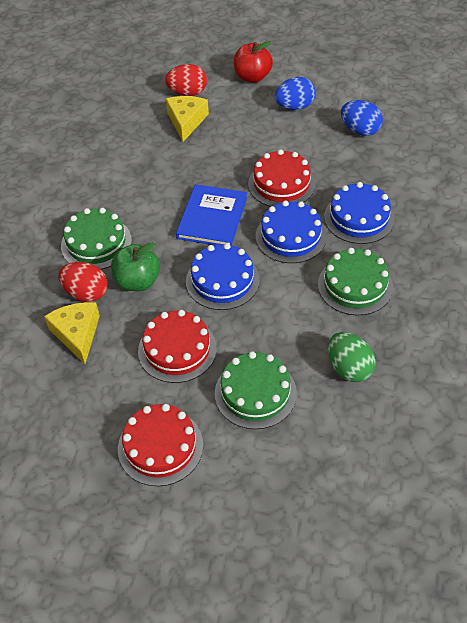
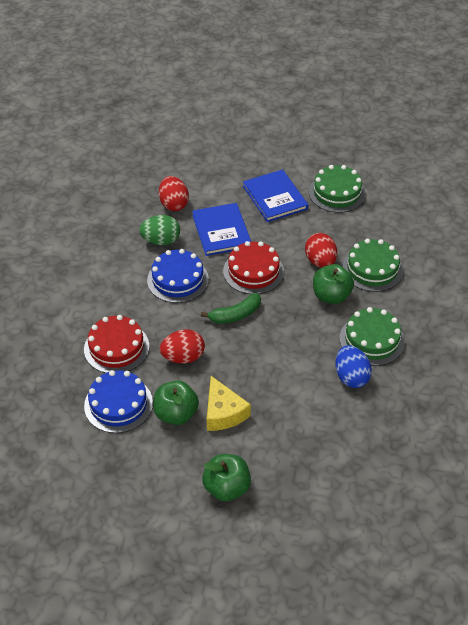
blue book: [176,184,247,245] = 1 -> [192,203,251,256] [243,169,308,222] = 2
blue cake: [186,243,260,310] [256,201,327,263] [324,182,395,244] = 3 -> [84,370,153,433] [147,249,209,303] = 2
blue egg: [275,77,316,110] [341,100,383,136] = 2 -> [336,345,372,388] = 1
green apple: [111,242,160,291] = 1 -> [153,380,199,425] [202,454,251,502] [313,264,354,304] = 3
green banana: none = 0 -> [201,293,261,324] = 1
red apple: [234,41,273,83] = 1 -> none = 0
red cake: [118,404,203,486] [138,310,217,383] [248,149,316,207] = 3 -> [84,315,149,373] [223,241,284,294] = 2
red egg: [59,262,108,302] [165,64,207,96] = 2 -> [159,176,189,211] [160,329,205,364] [305,233,337,268] = 3
yellow cheese: [44,302,100,364] [166,96,209,142] = 2 -> [207,376,251,431] = 1

